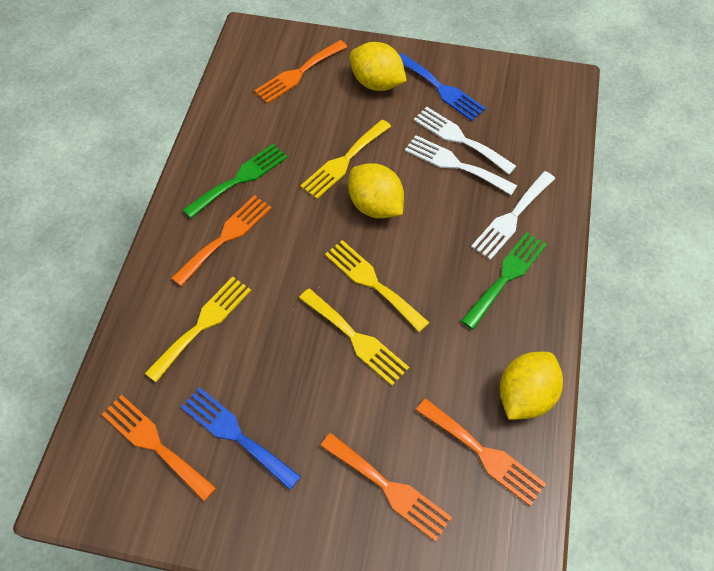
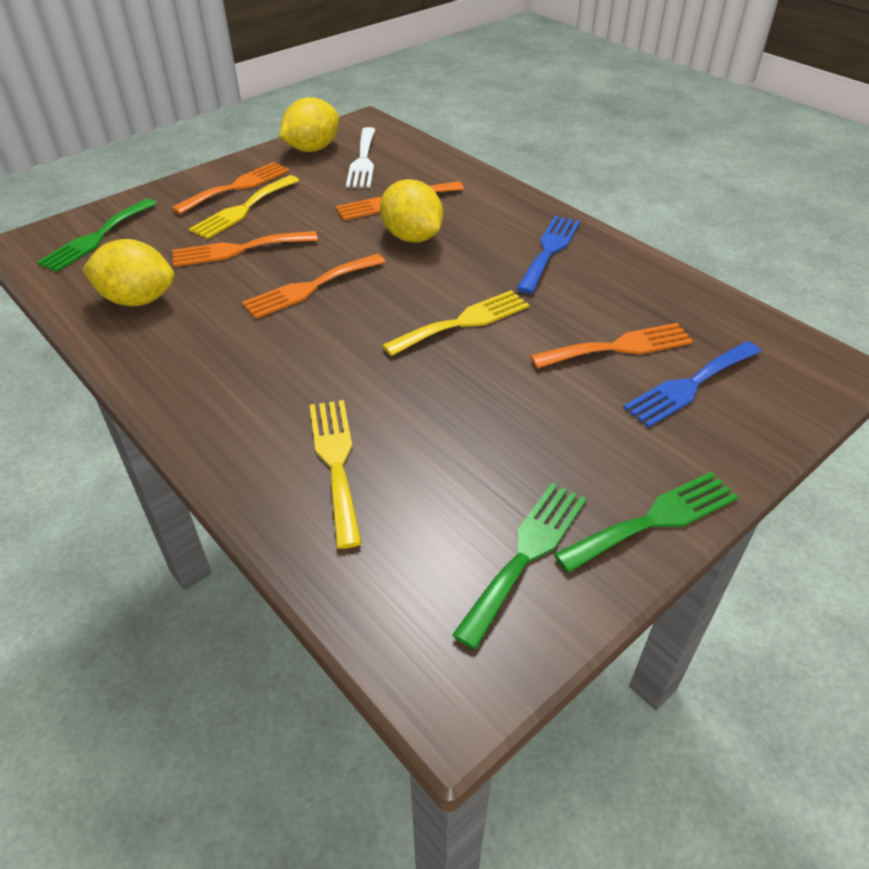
green fork: [183,144,288,218] [461,232,547,330] = 2 -> [37,198,157,272] [452,483,587,649] [554,471,738,573] = 3
white fork: [405,135,517,195] [414,107,516,174] [471,171,555,260] = 3 -> [346,127,375,188] = 1
yellow fork: [145,277,251,382] [299,288,409,386] [300,119,391,199] [325,240,430,332] = 4 -> [189,175,299,239] [310,400,362,549] [382,290,529,356] = 3

